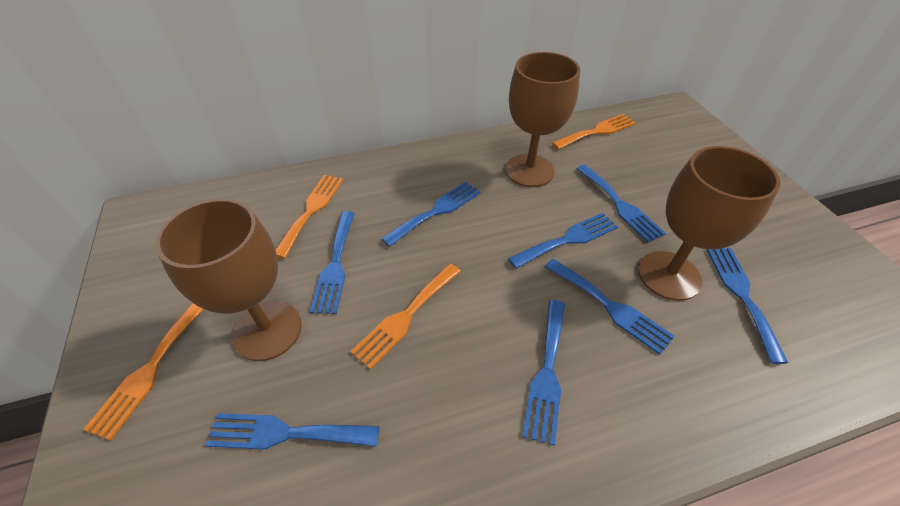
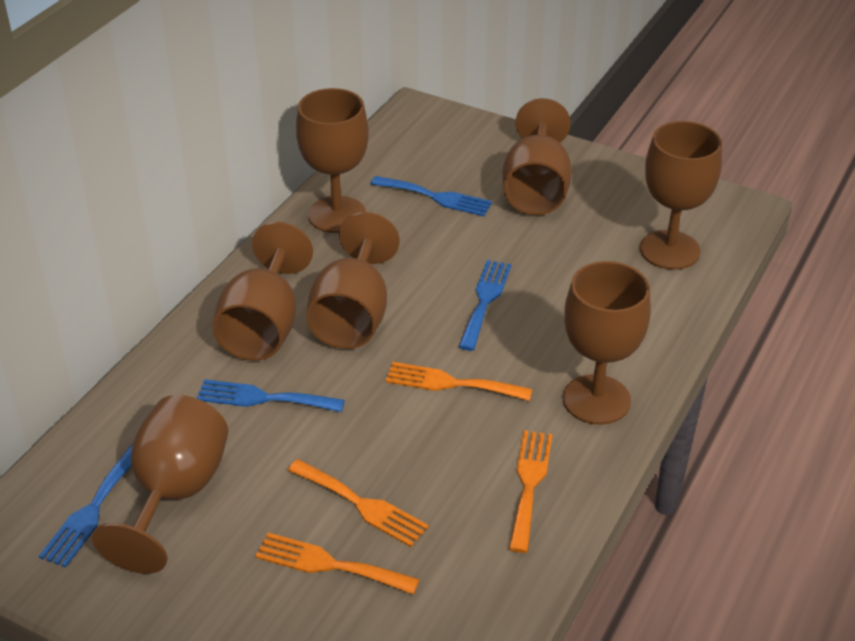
blue fork: [205,413,380,450] [310,211,355,314] [381,182,480,247] [508,213,618,269] [522,300,565,446] [545,259,675,355] [577,165,666,243] [706,248,788,364] = 8 -> [39,444,133,568] [196,379,345,412] [371,176,492,216] [458,260,511,351] = 4
brown goblet: [155,199,302,361] [505,52,580,187] [638,146,780,301] = 3 -> [92,395,228,574] [212,222,313,361] [296,88,369,233] [306,212,400,349] [502,98,572,215] [563,261,651,425] [640,121,722,270] = 7

